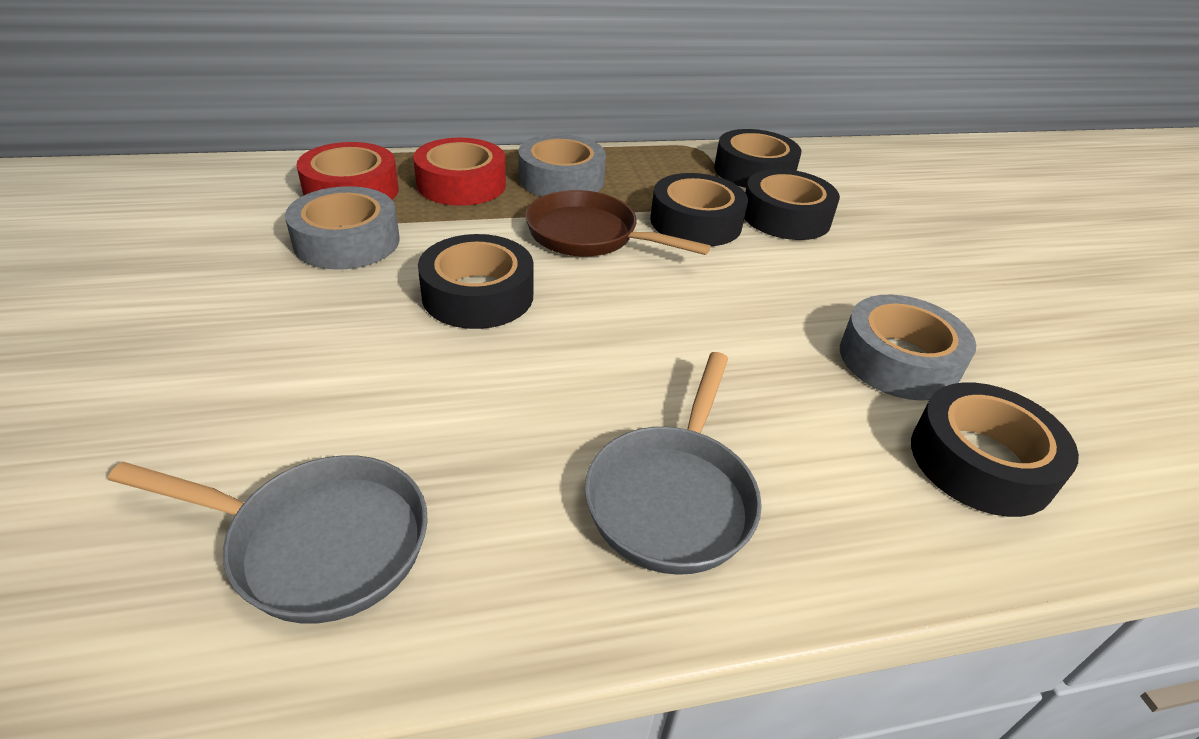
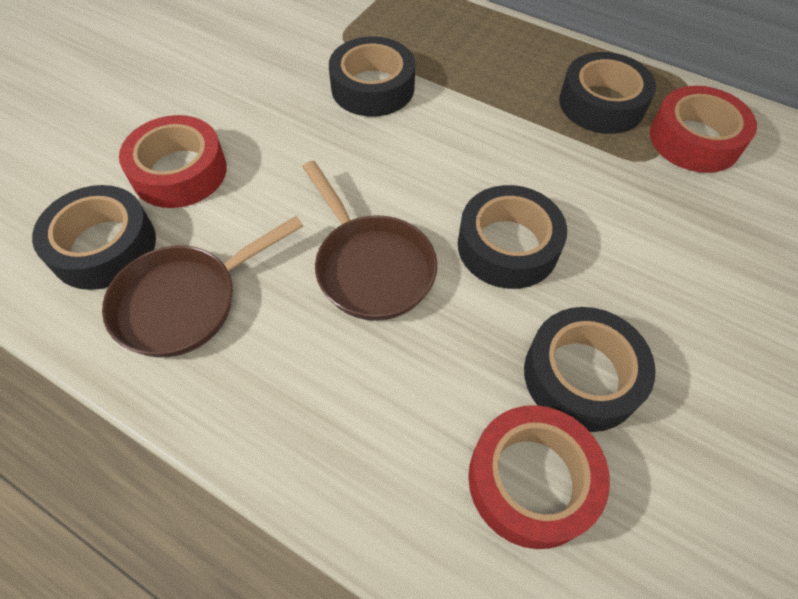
brown pan: [525,190,711,256] = 1 -> [102,216,303,357] [303,161,437,321] = 2
grey pan: [108,455,428,623] [585,352,762,575] = 2 -> none = 0
grey tape: [285,186,400,270] [519,134,606,197] [840,295,976,401] = 3 -> none = 0
red tape: [296,142,399,200] [413,138,506,206] = 2 -> [119,115,227,208] [468,405,610,549] [650,86,757,173] = 3

